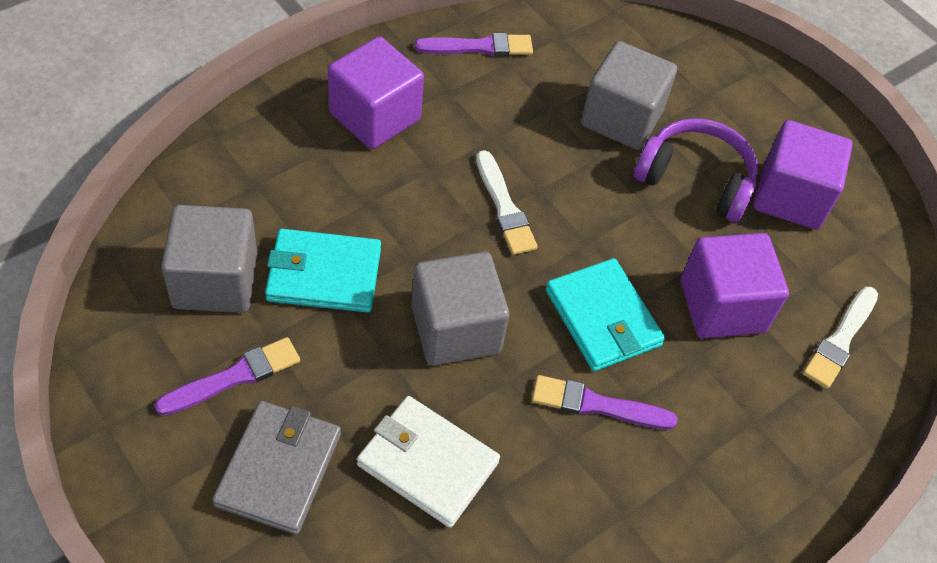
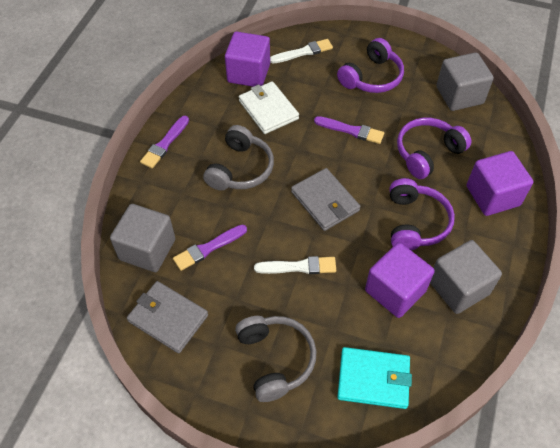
grey headphones: none = 0 -> [203,125,274,191] [235,316,316,402] = 2
grey wallet: [212,401,341,535] = 1 -> [127,281,208,353] [291,168,360,231] = 2
purple headphones: [634,118,758,222] = 1 -> [337,38,404,93] [390,178,455,250] [397,118,471,179] = 3
turquoise wallet: [265,229,381,313] [546,258,665,371] = 2 -> [337,347,412,409] = 1

